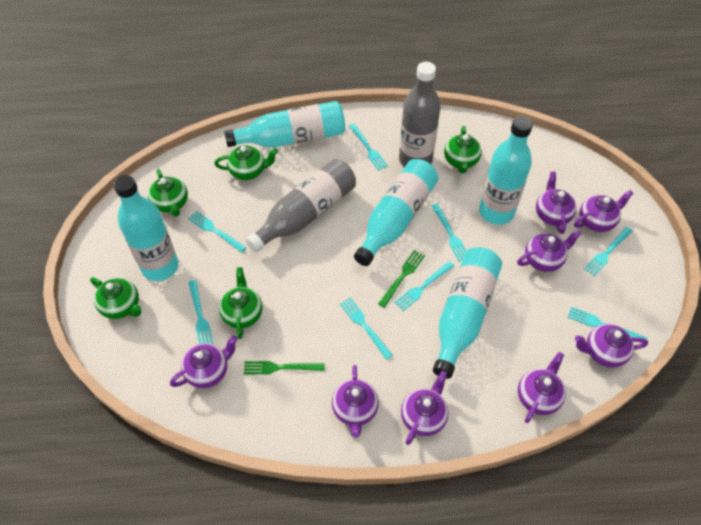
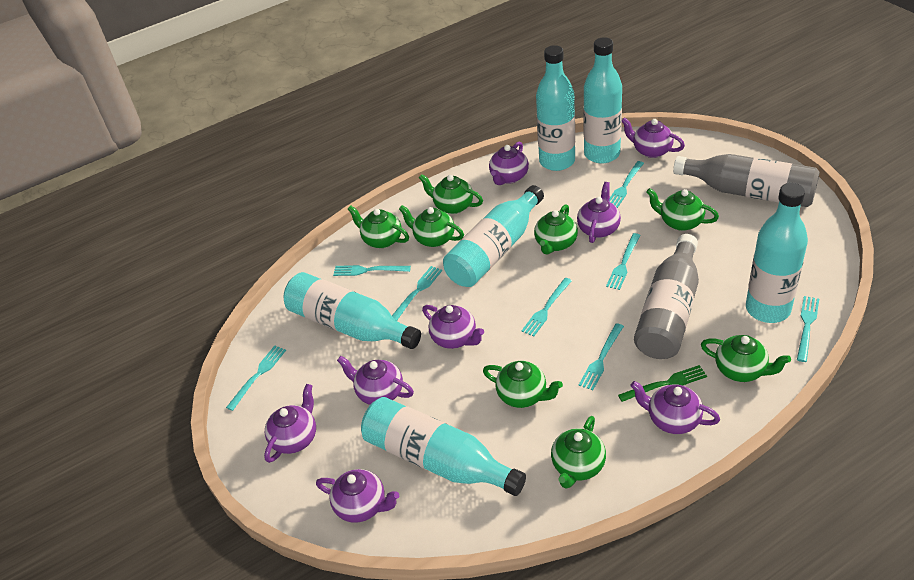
green fork: [244,361,325,374] [378,250,425,308] = 2 -> [618,365,707,402] = 1
green teapot: [90,277,141,319] [148,169,188,217] [214,145,278,180] [219,267,263,339] [444,126,482,174] = 5 -> [348,206,409,248] [399,205,464,247] [419,174,483,214] [483,361,563,408] [534,204,578,255] [551,416,606,489] [646,188,719,231] [701,335,791,382] = 8
turquoise bottle: [113,175,179,281] [224,101,345,148] [354,159,438,266] [433,247,502,379] [479,116,533,225] = 5 -> [284,272,421,349] [361,397,526,496] [443,185,544,287] [536,45,575,171] [583,37,622,164] [746,183,808,323] = 6

